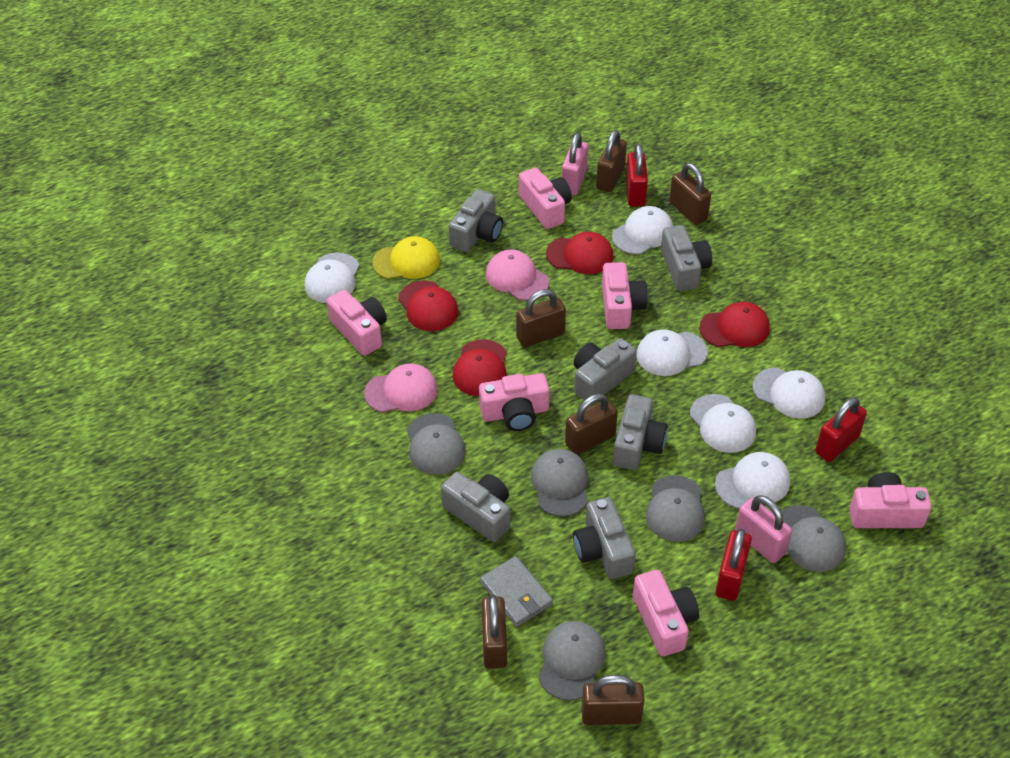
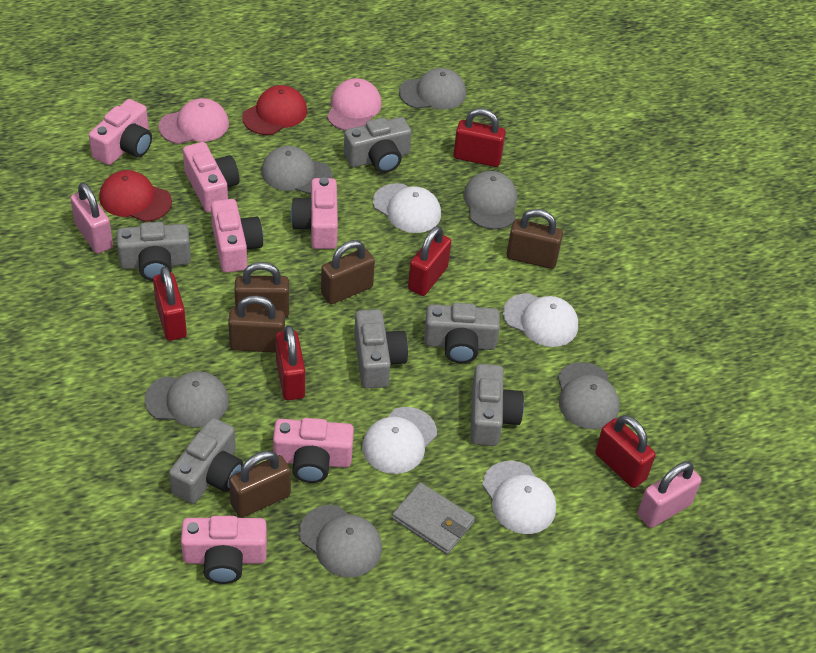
brown padlock: [481,595,507,669] [516,289,566,347] [565,394,618,454] [582,675,645,725] [596,130,627,192] [669,163,711,225] = 6 -> [228,295,285,353] [229,451,291,518] [235,262,289,318] [321,240,375,304] [507,209,563,269] = 5
grey cap: [407,413,466,475] [531,449,588,517] [539,621,606,701] [646,475,705,542] [781,505,846,572] = 5 -> [144,371,229,427] [261,146,333,194] [299,505,382,577] [399,68,466,109] [464,171,517,230] [558,362,620,429] = 6
red cap: [398,280,458,331] [453,339,507,396] [546,232,614,274] [699,302,770,347] = 4 -> [99,170,172,222] [242,85,307,135] = 2
red padlock: [626,144,648,207] [715,529,752,601] [815,397,867,462] = 3 -> [153,267,187,341] [276,325,305,400] [408,226,451,296] [454,108,506,167] [595,415,656,488] = 5
white cap: [305,252,359,303] [612,206,673,255] [636,329,708,376] [690,394,756,453] [715,452,790,509] [753,367,825,419] = 6 -> [362,407,437,474] [373,183,441,233] [482,461,556,534] [503,293,578,347] = 4
yellow cap: [372,236,440,279] = 1 -> none = 0

